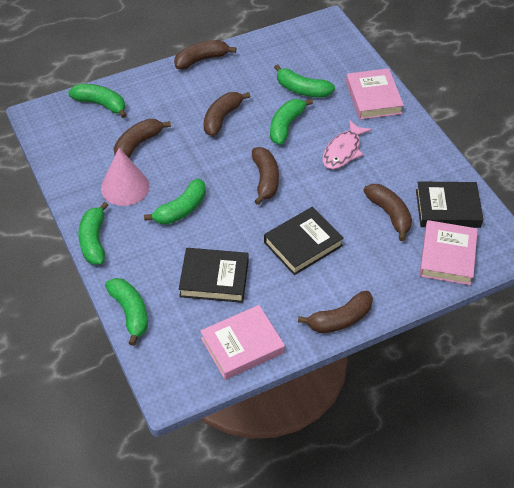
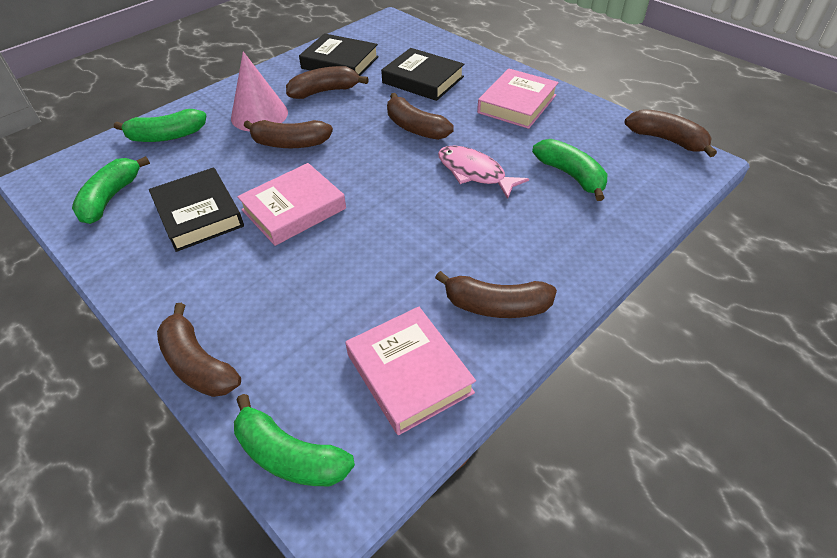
green banana: [68,84,127,118] [78,202,109,265] [105,278,148,346] [144,178,206,225] [270,99,313,145] [274,64,335,98] = 6 -> [72,156,150,224] [114,109,206,142] [234,394,355,486] [532,139,607,201] = 4

